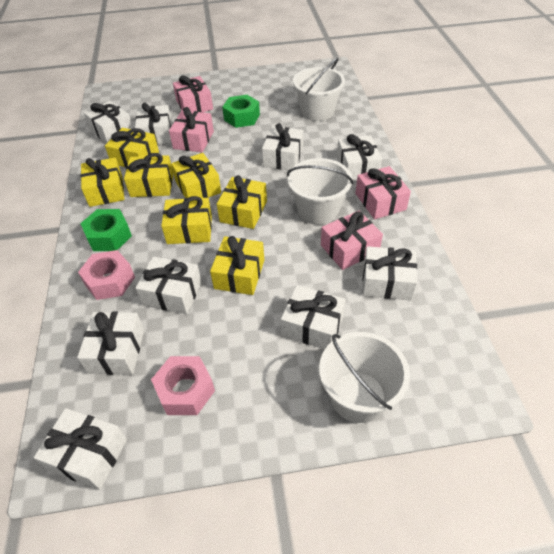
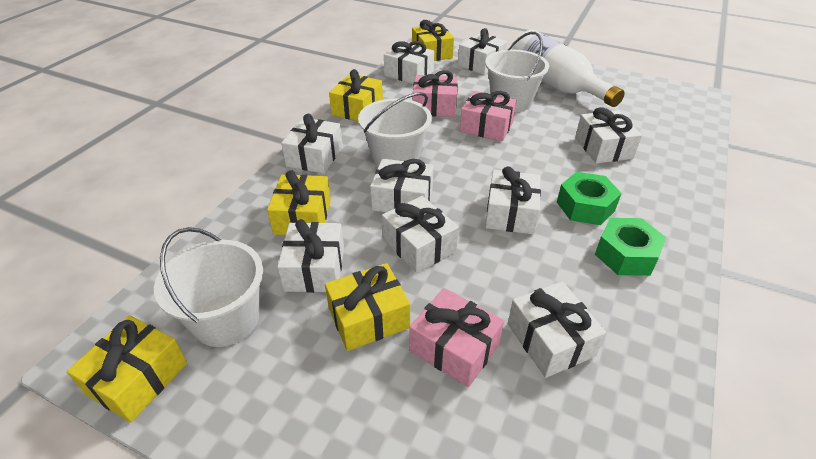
pink gift: [169,107,214,152] [173,76,213,112] [321,211,383,270] [355,166,411,219] = 4 -> [409,288,504,387] [412,70,458,117] [460,91,517,142] = 3
pink nut: [78,250,135,300] [151,356,215,415] = 2 -> none = 0
white bottle: none = 0 -> [512,29,625,107] = 1
yellow gift: [81,158,125,207] [105,128,159,167] [124,153,174,197] [161,196,212,244] [171,153,221,198] [210,236,264,295] [217,175,267,229] = 7 -> [67,315,187,422] [267,171,331,235] [325,263,410,351] [329,69,383,121] [412,20,454,61] = 5

